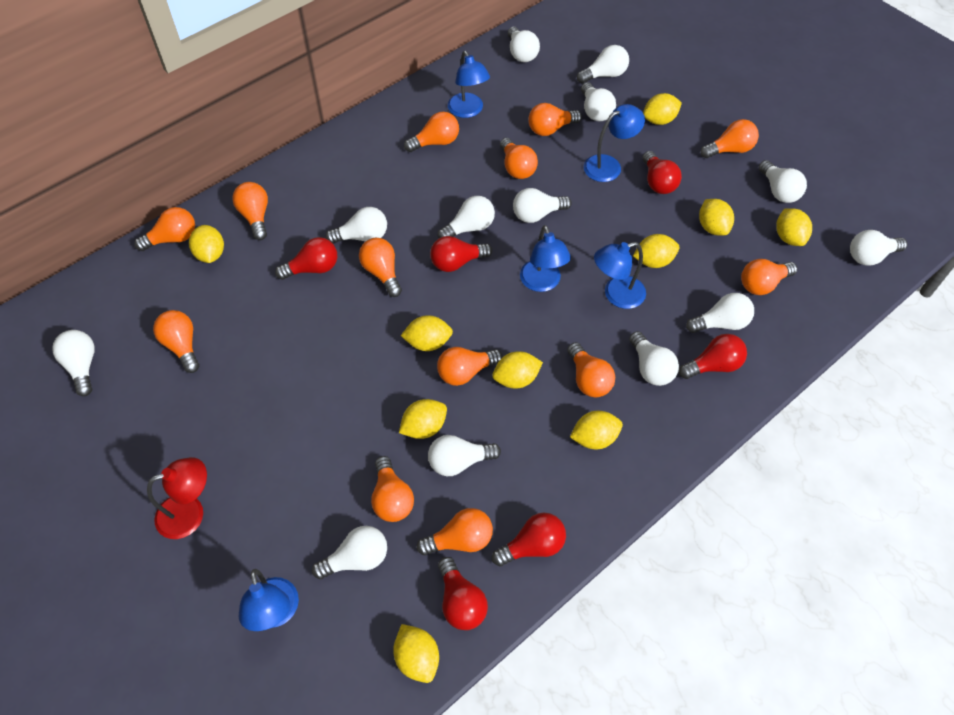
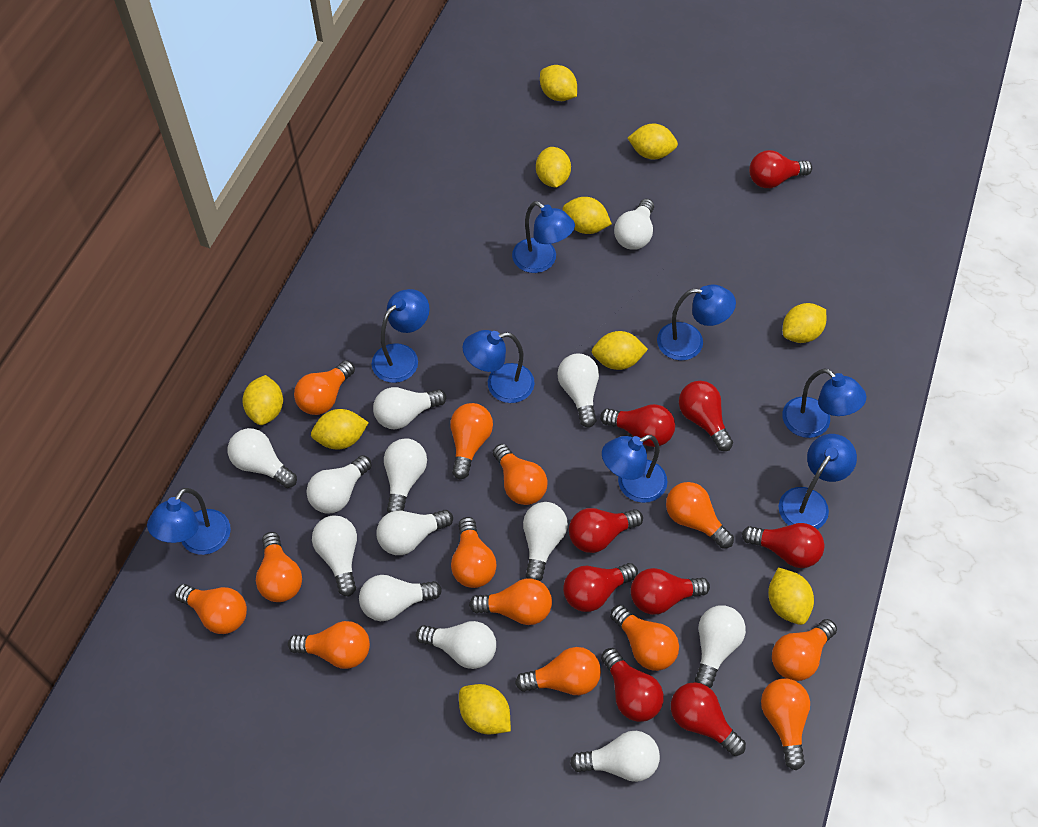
blue lamp: [239,569,299,631] [448,51,490,118] [520,225,571,292] [584,104,645,182] [594,242,646,309] = 5 -> [147,488,231,555] [372,289,430,383] [463,330,535,403] [512,201,575,273] [602,435,668,503] [657,284,736,360] [779,434,857,529] [782,368,866,438] = 8
red lamp: [147,457,207,539] = 1 -> none = 0
red light bulb: [275,237,337,280] [430,236,492,272] [438,557,488,630] [492,513,566,566] [643,151,682,194] [679,334,747,379] = 6 -> [563,563,638,612] [569,508,643,553] [600,404,675,447] [601,648,664,722] [631,568,710,615] [671,682,746,756] [679,381,733,451] [742,523,825,568] [749,150,812,188] = 9

